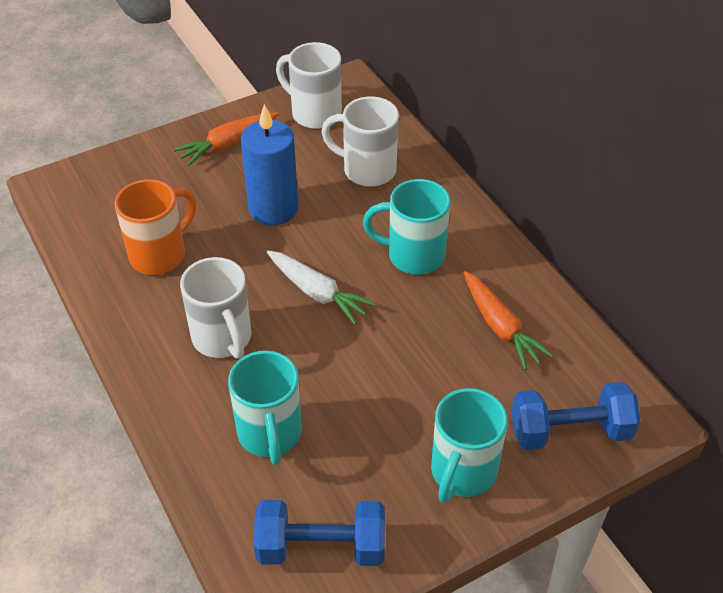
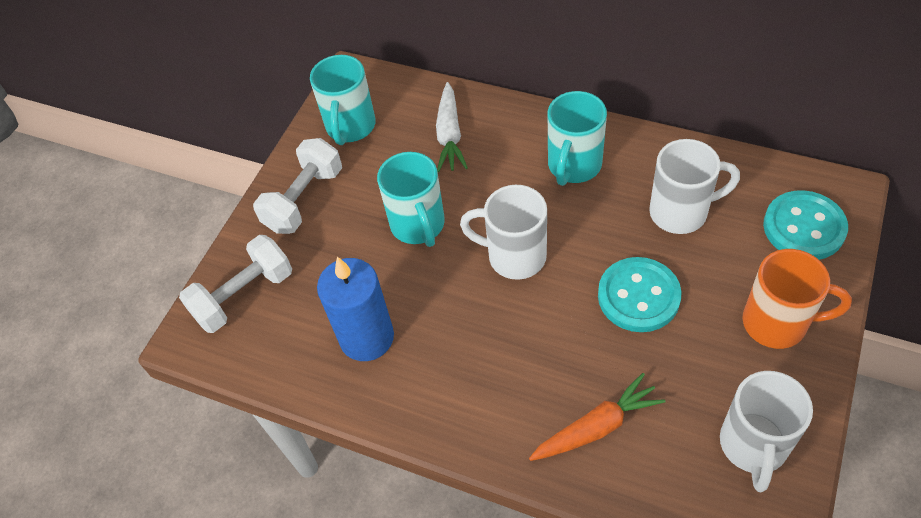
blue dumbbell: [254,500,385,566] [511,382,641,450] = 2 -> none = 0
orange carrot: [173,112,279,166] [464,271,554,370] = 2 -> [529,373,665,461] = 1
turquoise button: none = 0 -> [598,257,681,332] [763,190,848,260] = 2
white dumbbell: none = 0 -> [179,235,292,333] [253,138,342,234] = 2

